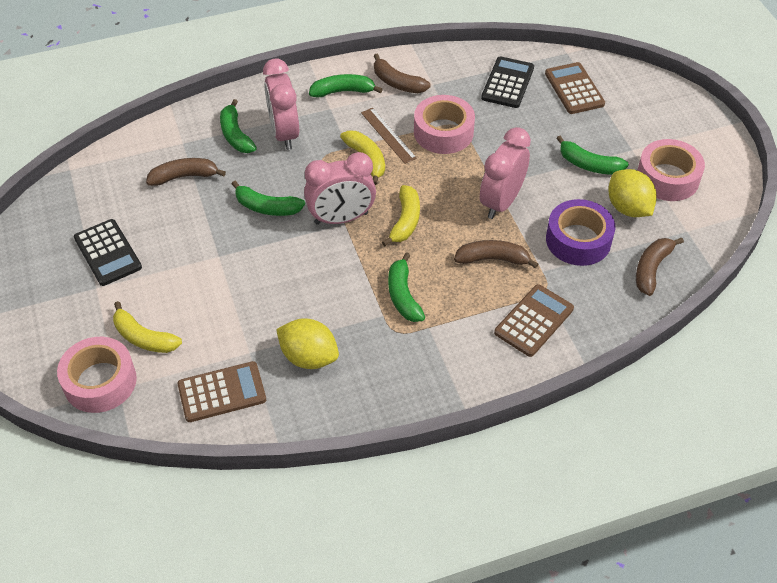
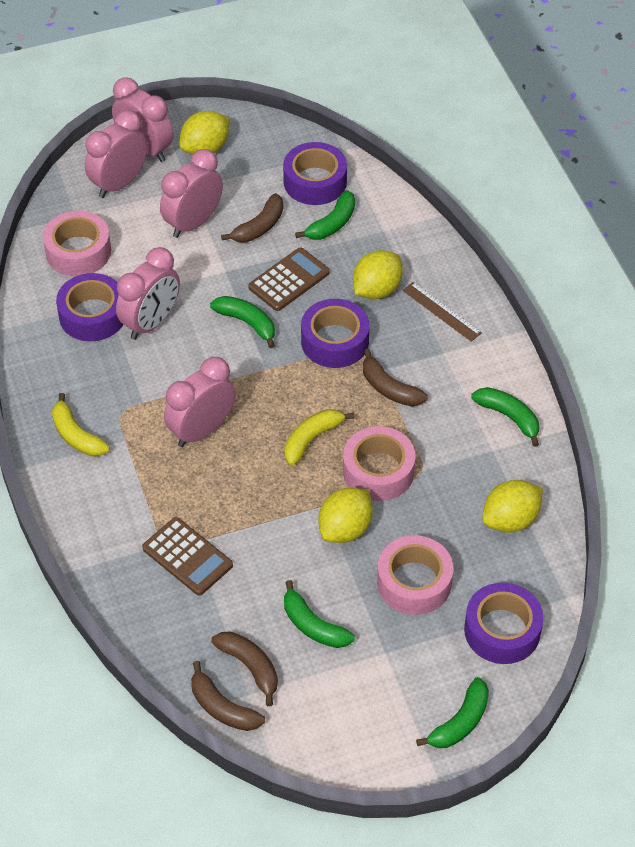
black calculator: [74,219,142,286] [481,56,534,108] = 2 -> none = 0
brown calculator: [178,361,266,422] [494,284,574,357] [545,62,605,114] = 3 -> [142,517,233,596] [248,248,330,311] = 2
pink clock: [263,59,299,150] [304,152,376,225] [480,127,531,219] = 3 -> [85,110,148,198] [112,77,174,162] [116,247,180,340] [160,149,223,238] [164,357,235,447] = 5
purple tape: [546,199,615,266] = 1 -> [56,273,123,341] [283,142,347,205] [301,299,369,368] [464,583,543,664] = 4
yellow banana: [113,301,182,353] [340,130,385,185] [382,185,420,246] = 3 -> [52,393,110,456] [284,409,354,466] = 2
yellow lemon: [276,318,339,369] [608,169,657,217] = 2 -> [179,111,229,155] [319,488,373,543] [353,250,403,299] [482,480,543,533] = 4

